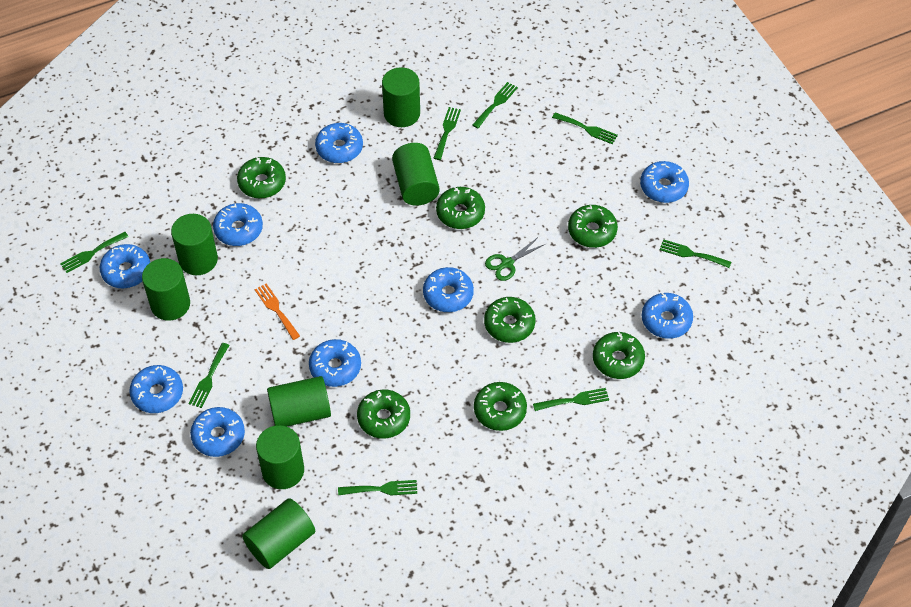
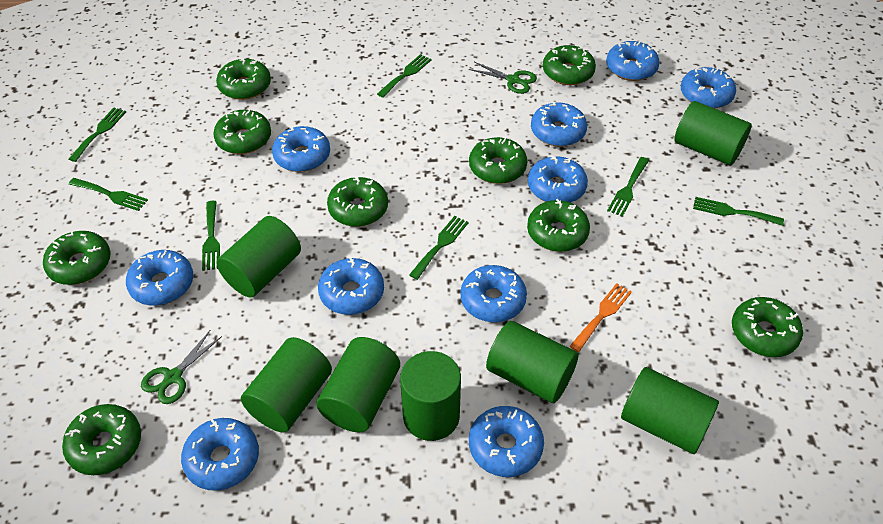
blue donut: [100,244,150,288] [129,365,183,413] [190,407,245,457] [213,203,263,246] [309,339,361,387] [315,123,363,163] [423,267,474,312] [640,161,689,203] [642,293,693,339] = 9 -> [126,250,193,306] [181,418,259,491] [272,126,330,172] [318,257,384,315] [460,265,527,322] [469,406,544,477] [528,155,588,203] [531,102,587,147] [606,41,660,81] [681,67,736,109] = 10
green donut: [237,157,286,199] [357,390,410,439] [436,187,485,229] [474,382,527,431] [484,297,536,343] [568,205,618,248] [593,332,645,379] = 7 -> [43,231,111,285] [62,404,141,475] [213,109,271,154] [216,57,271,100] [327,176,388,227] [469,137,527,184] [527,199,590,252] [543,45,596,85] [732,297,803,357] = 9
green fork: [60,232,129,273] [189,343,230,408] [338,480,417,496] [434,107,461,160] [472,82,518,128] [533,388,609,411] [552,112,618,144] [660,239,731,268] = 8 -> [69,108,126,162] [69,178,148,211] [202,201,220,271] [377,54,432,98] [409,216,469,280] [607,157,649,217] [693,197,784,226] = 7
green scissors: [485,237,545,281] = 1 -> [141,331,222,404] [469,62,537,94] = 2

